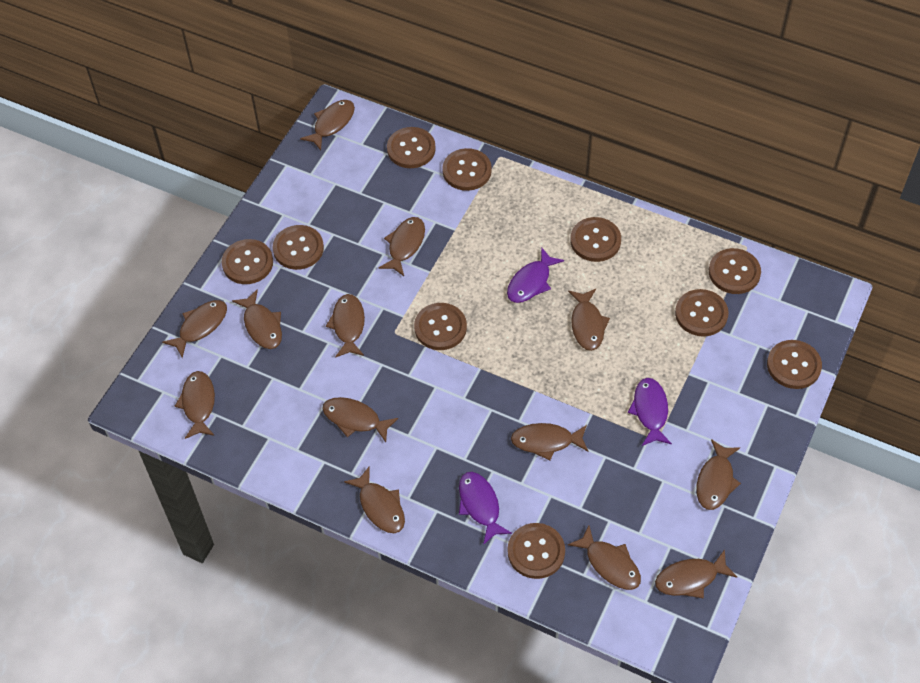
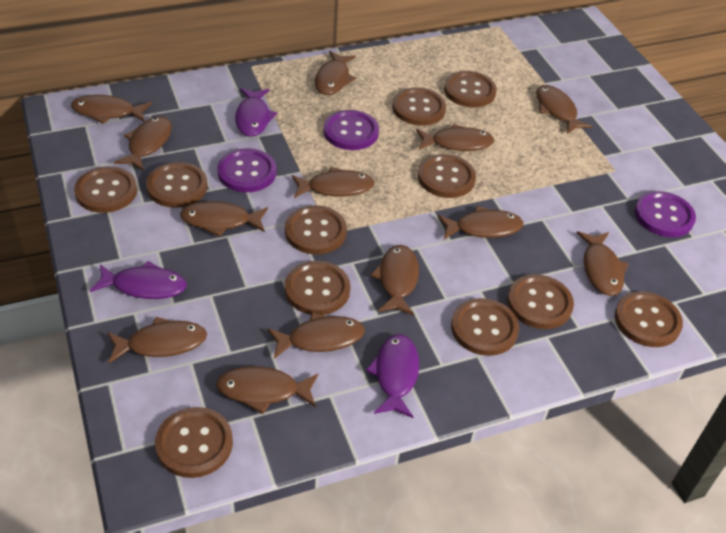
brown button: [221,239,273,284] [273,225,324,270] [387,127,436,168] [414,303,467,350] [442,148,492,191] [507,523,565,579] [570,217,621,262] [675,289,729,336] [709,248,761,294] [767,340,822,389] = 10 -> [74,166,137,213] [146,162,207,208] [155,407,233,478] [285,205,347,254] [285,261,351,315] [392,87,446,126] [418,154,476,198] [444,71,497,108] [451,298,519,356] [507,274,574,329] [615,291,683,347] = 11
purple button: none = 0 -> [217,148,276,192] [324,110,379,150] [635,191,696,237] = 3

